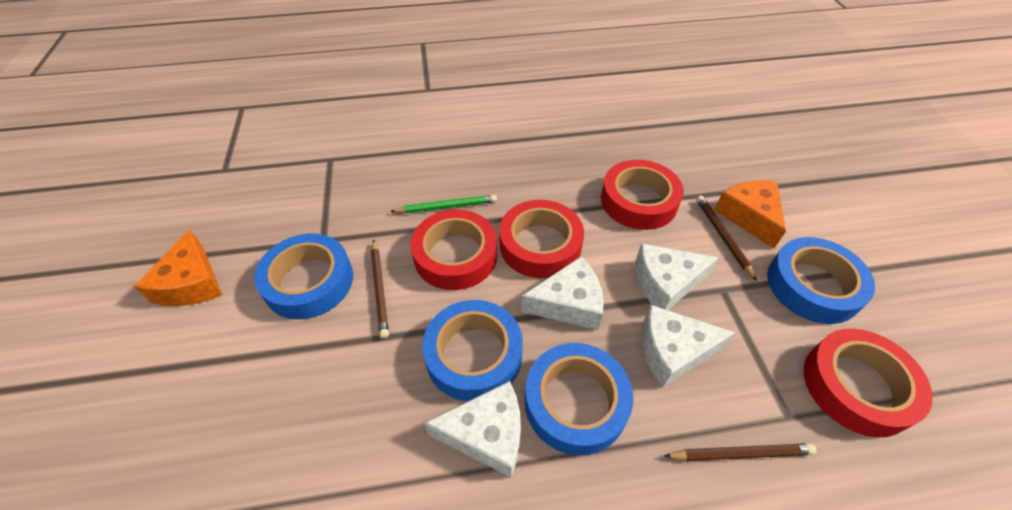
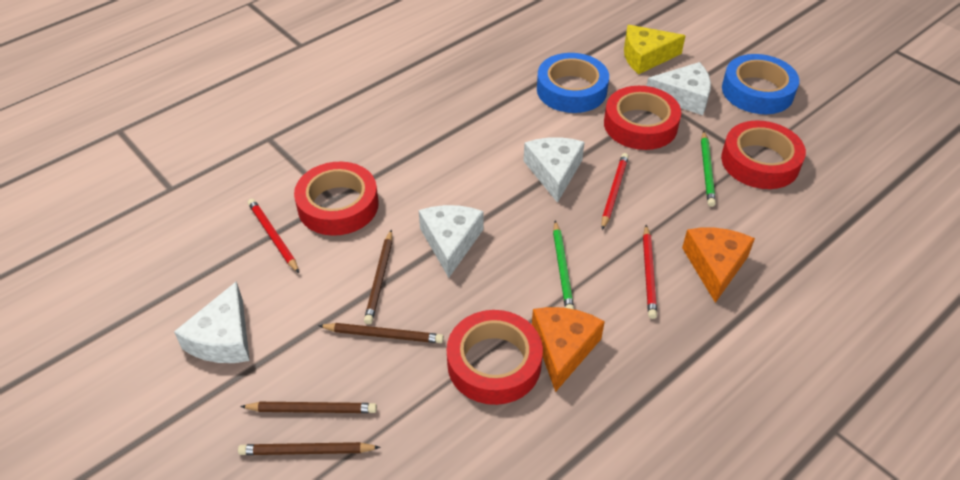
blue tape: [254,234,353,319] [422,300,523,401] [525,343,633,455] [767,237,875,324] = 4 -> [537,53,609,113] [722,54,799,114] = 2
brown pencil: [371,239,389,339] [664,443,817,461] [696,195,757,281] = 3 -> [238,442,381,455] [240,402,377,413] [318,323,444,343] [364,230,392,324] = 4
green pencil: [390,195,497,213] = 1 -> [553,220,574,309] [701,131,716,207] = 2
red pencil: none = 0 -> [248,199,299,273] [602,153,629,230] [643,225,657,319] = 3
yellow cheese: none = 0 -> [624,25,686,74] = 1

